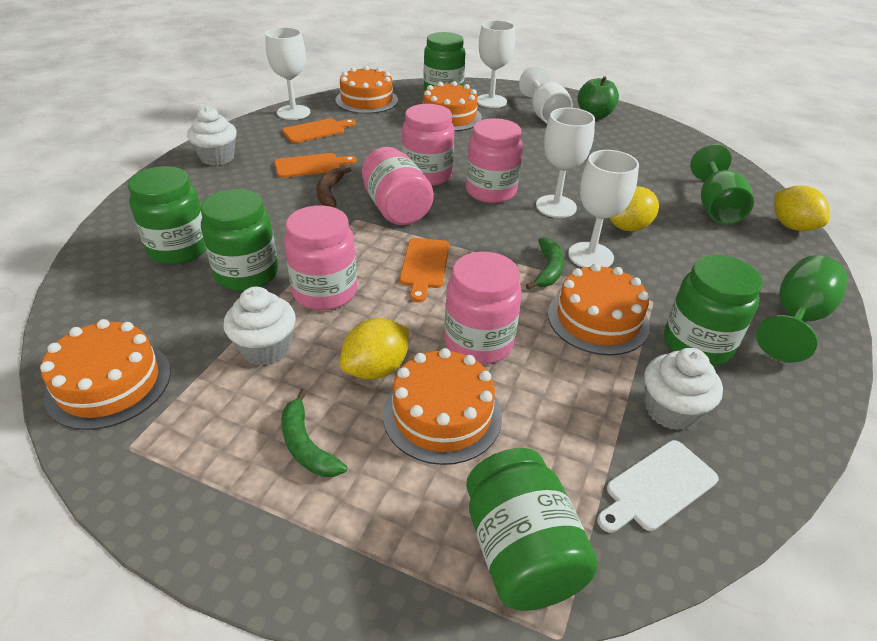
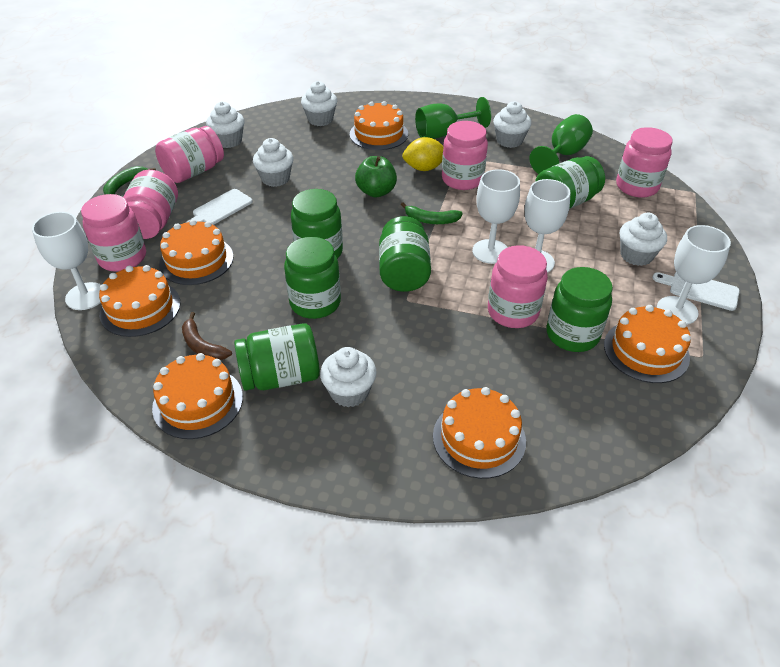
green jar: [128,166,206,265] [200,189,278,291] [424,32,465,90] [466,448,598,611] [664,255,763,366] = 5 -> [234,323,320,390] [284,237,341,319] [291,189,343,259] [379,216,431,292] [535,156,605,209] [546,267,613,352] = 6
orange cake: [40,319,171,430] [336,66,398,114] [383,348,502,465] [423,81,482,131] [548,264,650,355] = 5 -> [99,265,181,337] [152,353,243,439] [159,219,233,285] [350,101,408,150] [433,387,526,479] [604,305,691,383] = 6
orange cutting board: [275,153,356,178] [282,118,356,143] [400,238,449,302] = 3 -> none = 0
pink jar: [284,205,357,310] [362,147,434,225] [402,104,455,186] [444,252,522,364] [466,118,523,203] = 5 -> [81,194,146,272] [123,170,178,239] [155,126,224,183] [442,121,488,190] [488,245,548,328] [616,127,673,198] = 6
white cupcake: [187,107,237,166] [223,287,296,366] [644,348,723,430] = 3 -> [206,102,245,148] [253,138,294,187] [301,81,337,126] [320,347,377,407] [493,101,531,148] [620,213,667,266] = 6
white cutting board: [597,440,719,532] = 1 -> [185,189,253,225] [653,272,740,311] = 2
white goblet: [265,27,310,120] [477,20,515,108] [519,66,573,123] [536,108,595,218] [568,150,639,268] = 5 -> [32,212,101,310] [472,169,520,264] [525,179,571,273] [657,225,731,325] = 4
yellow lemon: [340,318,409,379] [610,186,659,231] [774,185,829,231] = 3 -> [402,137,444,171] = 1

